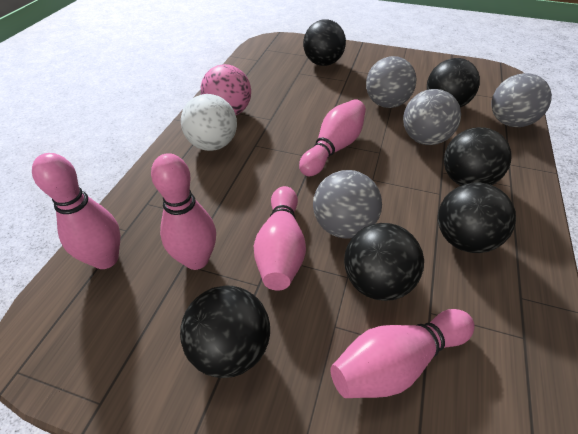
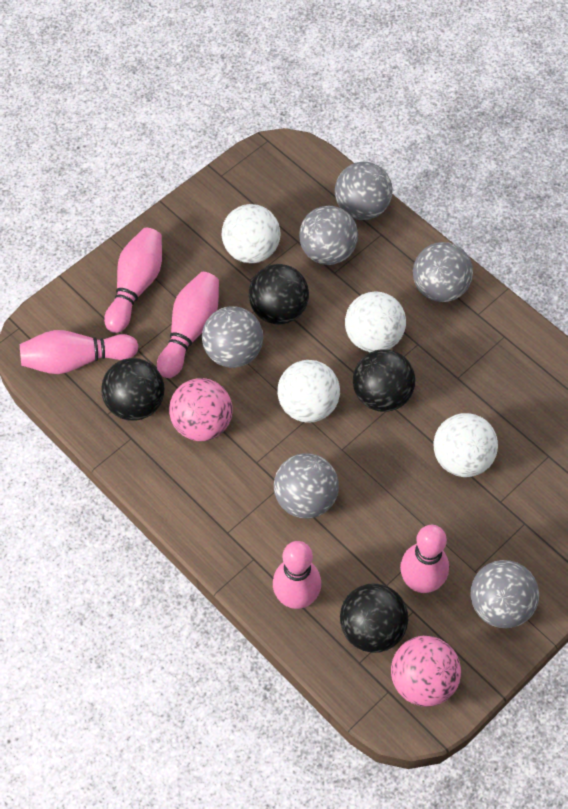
black ball: [180,285,270,378] [303,19,346,66] [344,223,424,301] [427,58,480,108] [438,183,516,253] [444,127,512,186] = 6 -> [101,358,165,421] [249,264,309,324] [340,583,408,653] [353,350,415,412] = 4
grey ball: [313,170,382,239] [366,56,416,108] [403,89,461,145] [492,73,552,127] = 4 -> [202,306,263,368] [274,453,339,519] [299,206,358,265] [335,162,392,220] [413,242,473,302] [470,560,539,628] = 6
pink ball: [201,64,251,115] = 1 -> [169,378,233,441] [391,636,461,707] = 2
white ball: [181,94,237,151] = 1 -> [222,204,281,263] [277,360,340,423] [345,291,406,352] [434,413,498,477] = 4

